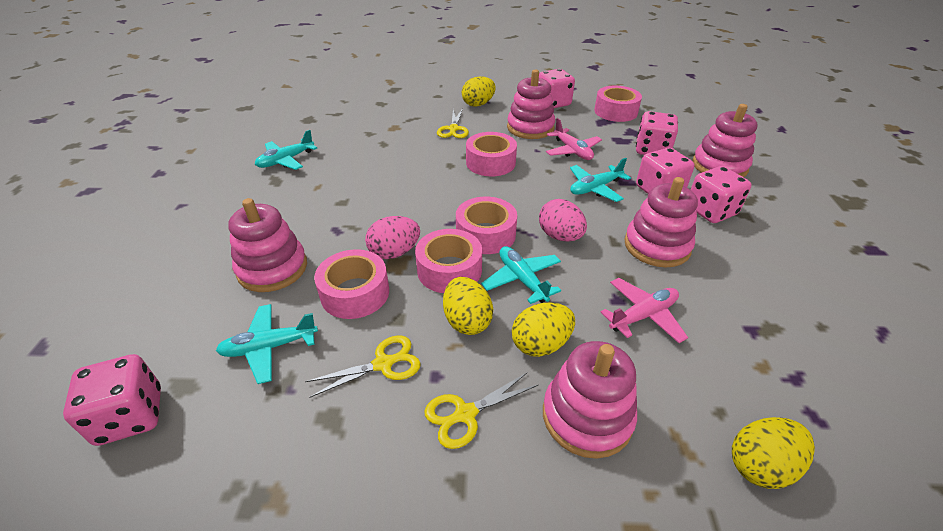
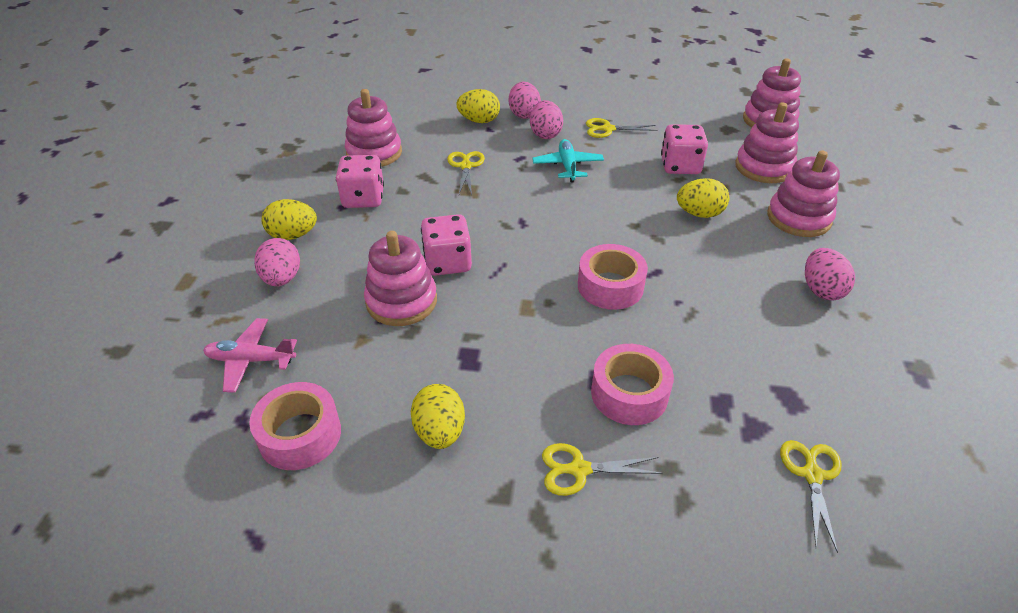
pink dice: [63,354,161,446] [539,69,575,108] [636,111,678,155] [636,148,694,194] [691,166,752,223] = 5 -> [336,155,384,208] [421,214,472,276] [661,124,708,174] = 3
pink egg: [365,216,420,259] [539,199,587,241] = 2 -> [254,238,300,286] [509,82,541,119] [530,100,563,139] [805,248,855,300] = 4
pink plane: [546,118,602,160] [601,278,688,343] = 2 -> [203,318,297,393] = 1
pink tape: [314,249,389,319] [415,229,482,293] [456,197,517,254] [466,132,517,176] [594,86,642,122] = 5 -> [249,382,341,470] [578,244,648,310] [591,344,674,425] = 3
turquoise plane: [216,304,318,384] [255,130,317,170] [481,246,561,304] [570,158,631,202] = 4 -> [532,139,604,183] = 1
yellow scissors: [305,335,421,398] [425,372,538,449] [437,108,469,138] = 3 -> [447,151,485,195] [542,443,663,496] [586,118,658,138] [780,440,841,553] = 4

